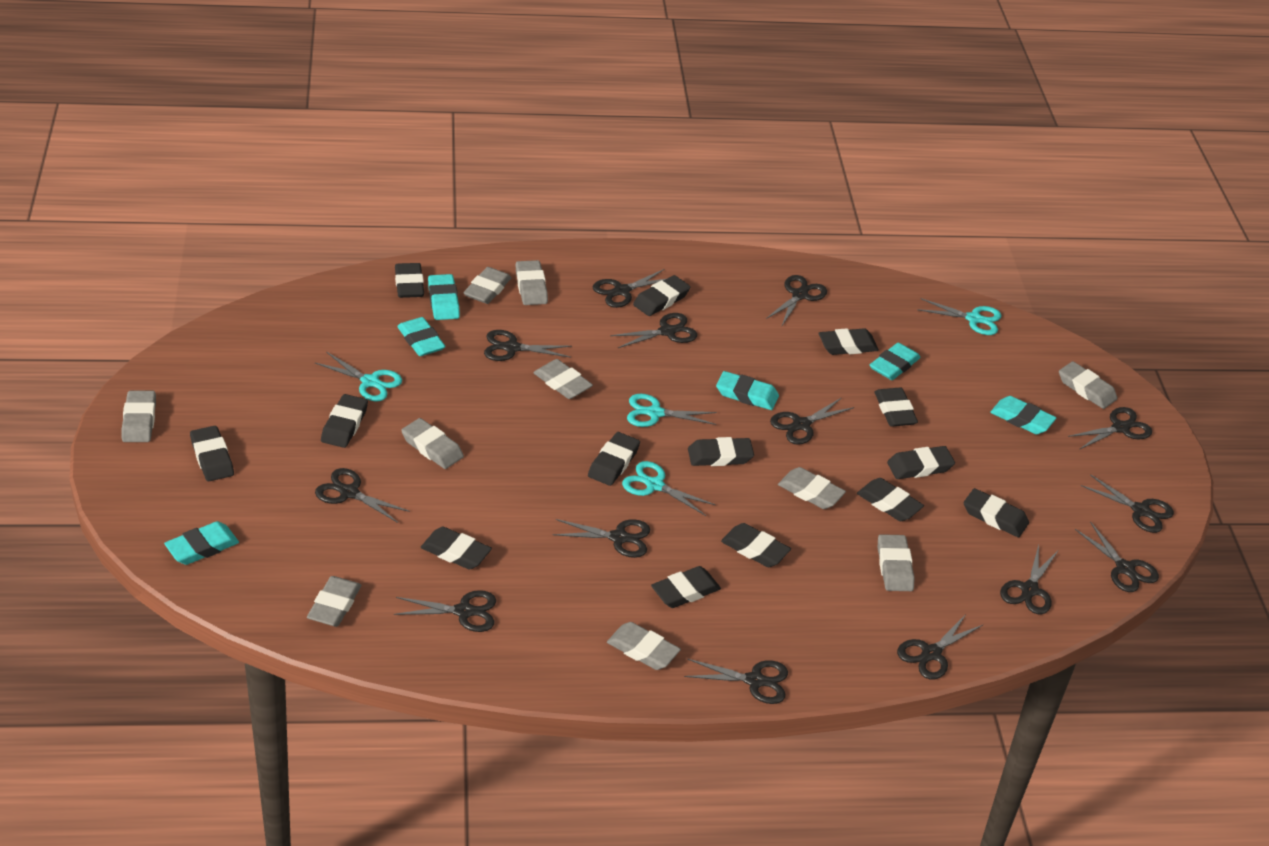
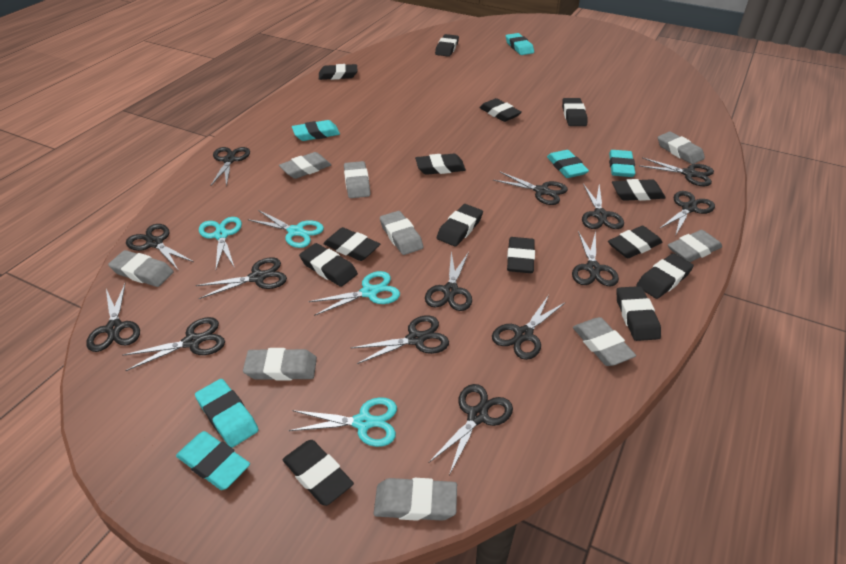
grey eraser: [122,391,156,442] [307,576,361,627] [401,418,464,469] [464,267,512,304] [516,260,548,305] [533,359,593,399] [607,622,681,670] [778,467,846,509] [878,534,915,591] [1059,361,1118,409] = 10 -> [108,250,174,287] [243,348,317,381] [279,152,331,179] [344,161,370,198] [374,478,457,521] [380,211,424,255] [573,317,636,366] [658,132,705,164] [668,230,722,262] = 9

